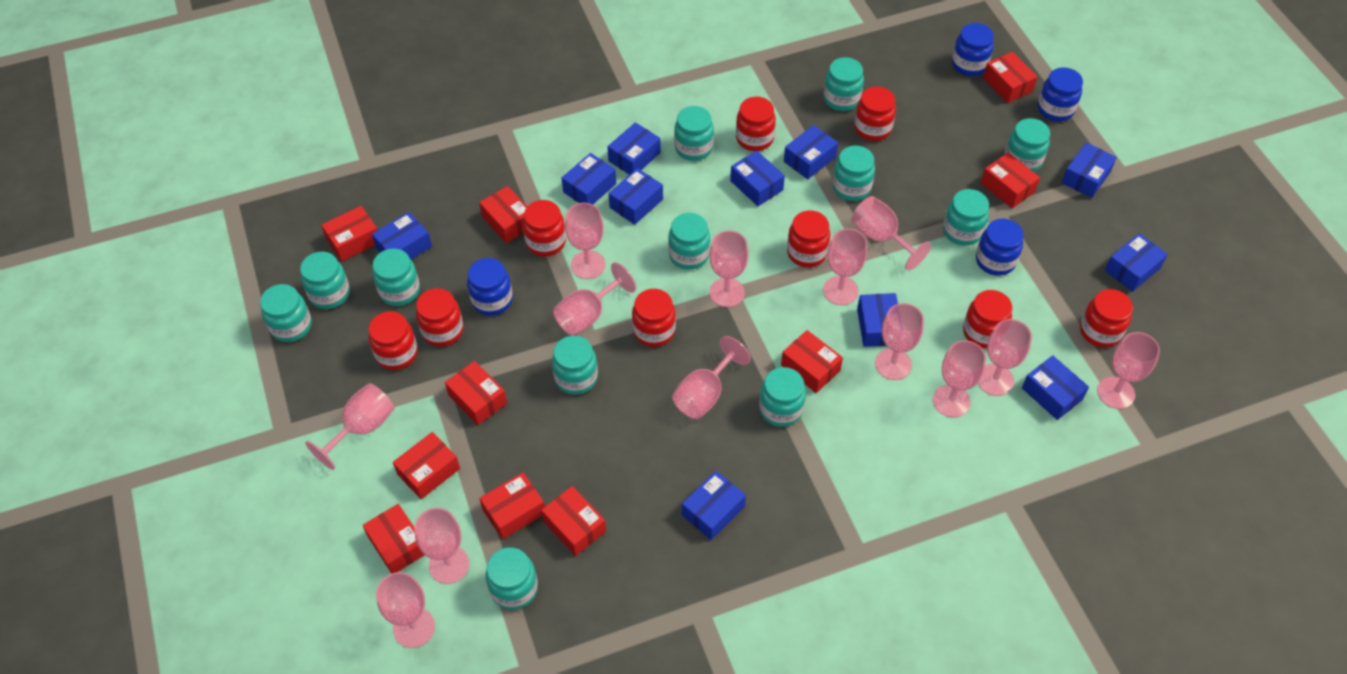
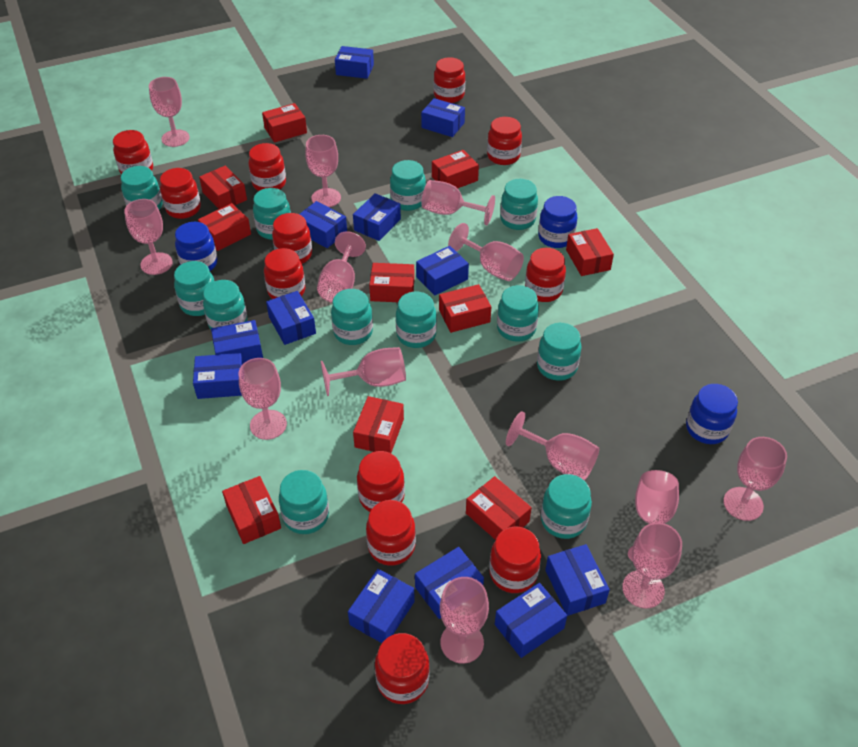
blue box: [372,212,432,260] [562,153,616,204] [607,122,661,175] [609,168,663,225] [682,471,746,540] [730,150,785,206] [784,125,838,179] [857,293,898,347] [1022,355,1089,420] [1062,142,1117,198] [1105,233,1168,292] = 11 -> [193,353,243,399] [211,320,263,364] [266,291,316,345] [299,201,347,248] [335,46,374,79] [348,569,415,643] [353,193,401,241] [415,547,484,619] [416,246,469,295] [421,98,465,137] [495,583,567,658] [545,544,610,616] = 12
blue jar: [467,258,513,316] [952,23,994,76] [976,218,1024,276] [1038,67,1083,121] = 4 -> [175,222,218,271] [538,196,578,248] [686,384,738,444] = 3
red jar: [368,311,418,370] [416,288,463,347] [523,200,566,256] [632,289,676,347] [736,97,776,151] [787,210,830,267] [854,87,896,141] [963,290,1012,348] [1080,289,1133,348] = 9 -> [113,130,153,174] [160,168,201,219] [248,143,286,191] [264,248,305,299] [272,213,312,264] [357,451,405,512] [366,500,416,566] [375,633,430,704] [434,57,465,103] [487,117,522,165] [489,526,541,593] [525,248,566,302] = 12

